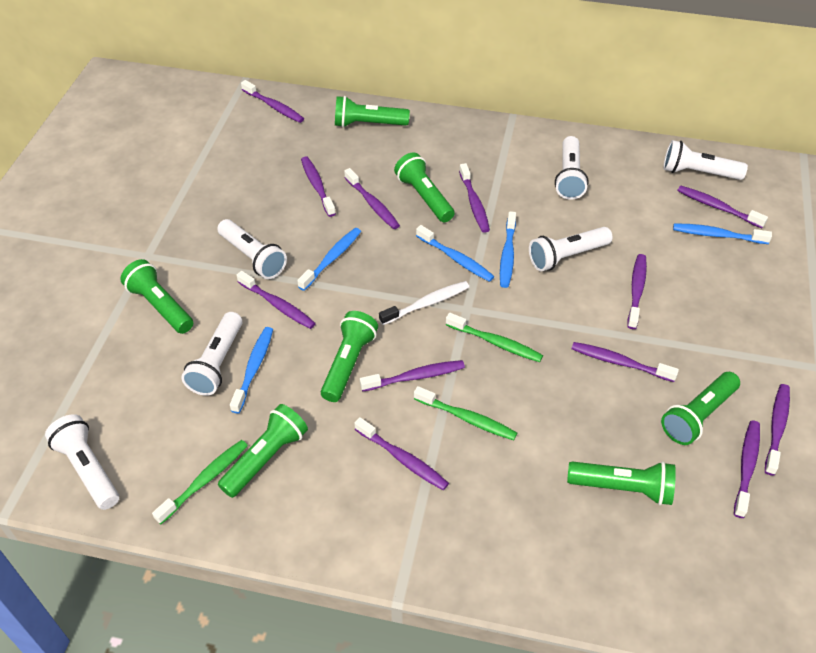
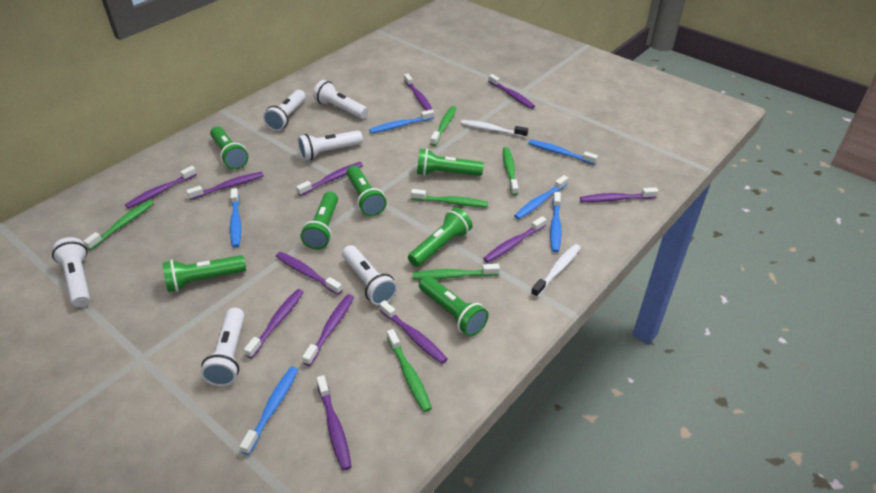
blue toothbrush: [230,327,273,414] [297,228,361,291] [416,225,495,282] [500,211,516,288] [673,223,772,244] = 5 -> [230,188,241,247] [239,366,298,455] [369,109,434,133] [514,175,568,219] [528,140,598,165] [550,192,562,252] = 6
green toothbrush: [152,440,248,524] [414,386,517,440] [446,313,543,362] = 3 -> [83,200,154,250] [387,329,432,412] [411,189,488,207] [413,264,500,280] [430,106,456,146] [503,147,519,196] = 6
white toothbrush: [379,281,469,325] = 1 -> [461,120,528,138] [531,244,581,298] = 2

